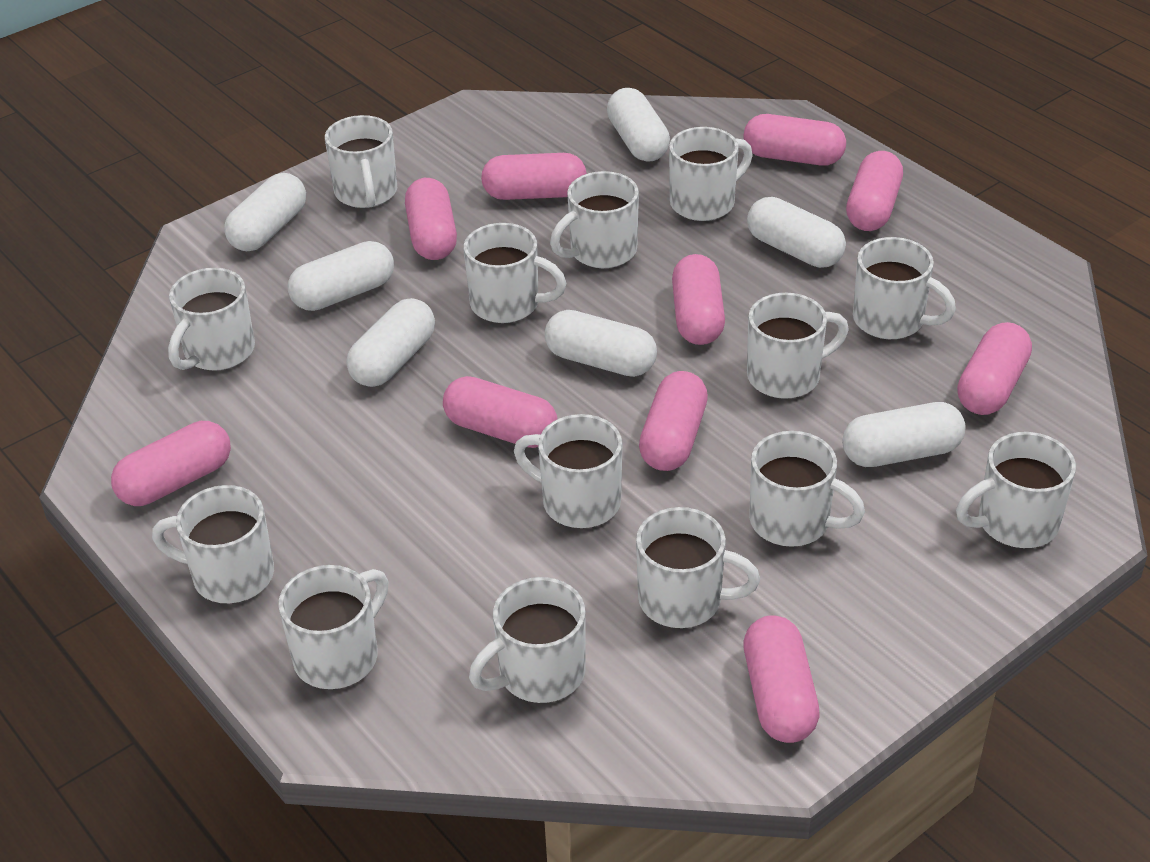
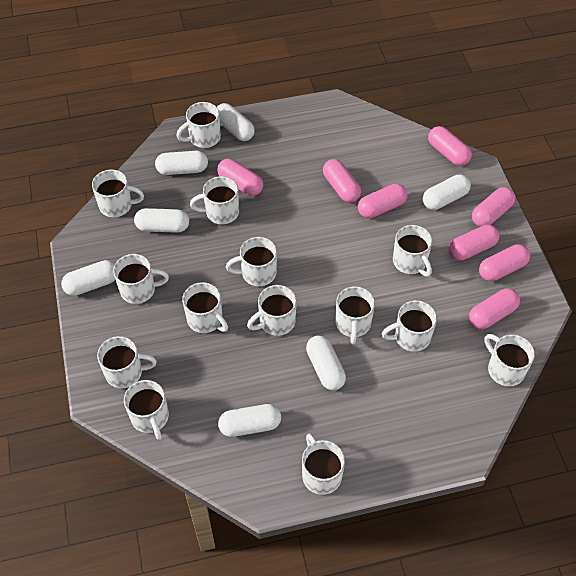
pink capsule: [111,421,231,506] [405,178,457,260] [443,376,558,448] [481,153,587,200] [639,371,708,471] [672,254,725,345] [743,114,846,166] [744,615,820,743] [846,151,903,231] [957,322,1032,415] = 10 -> [217,159,263,196] [323,159,361,203] [358,184,408,218] [428,126,472,166] [449,225,500,261] [469,288,520,329] [472,187,515,227] [479,244,530,281] = 8

